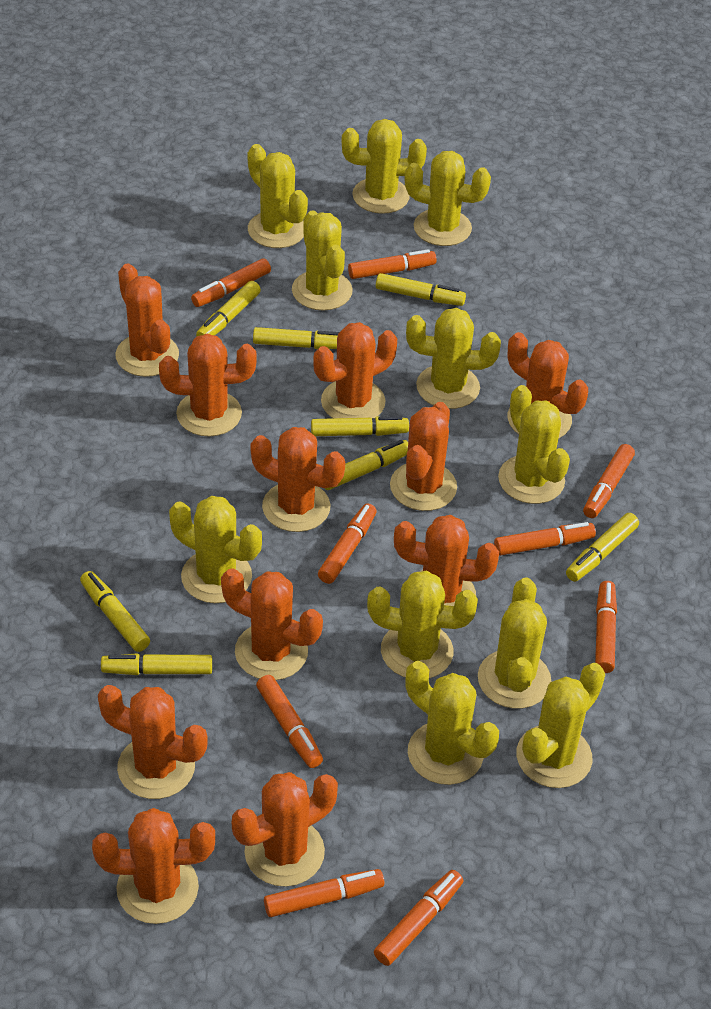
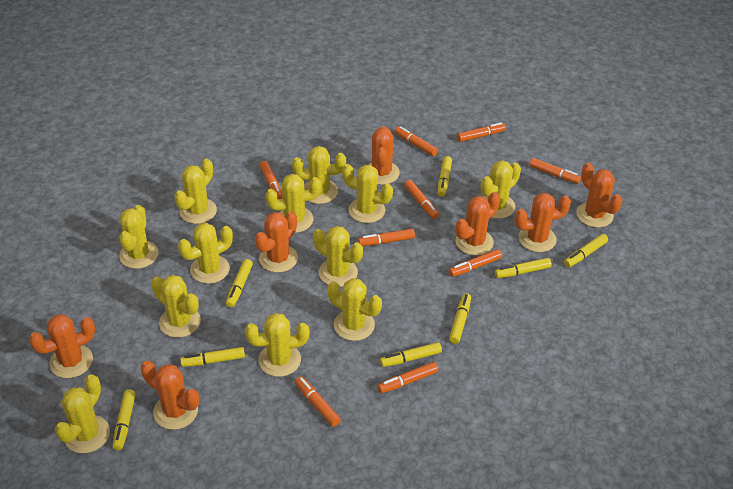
orange cactus: [92,808,215,924] [98,685,208,799] [116,263,179,377] [159,334,256,437] [221,568,323,680] [232,772,338,887] [250,427,345,532] [313,322,397,418] [390,402,457,511] [394,515,499,606] [507,332,588,439] = 11 -> [29,314,95,378] [141,361,199,430] [255,212,298,273] [368,126,400,185] [455,192,500,256] [515,193,571,252] [576,163,622,228] = 7
yellow cactus: [169,496,262,603] [247,144,308,248] [292,211,353,311] [342,119,427,214] [367,571,478,678] [405,151,491,246] [405,661,499,785] [406,308,501,409] [478,577,551,709] [498,385,570,504] [516,663,605,788] = 11 -> [55,374,110,453] [119,205,159,269] [151,275,201,338] [174,159,217,224] [178,223,233,284] [245,313,310,377] [265,174,321,233] [292,146,346,204] [313,226,363,287] [327,278,382,341] [342,164,393,223] [480,160,521,219] = 12

